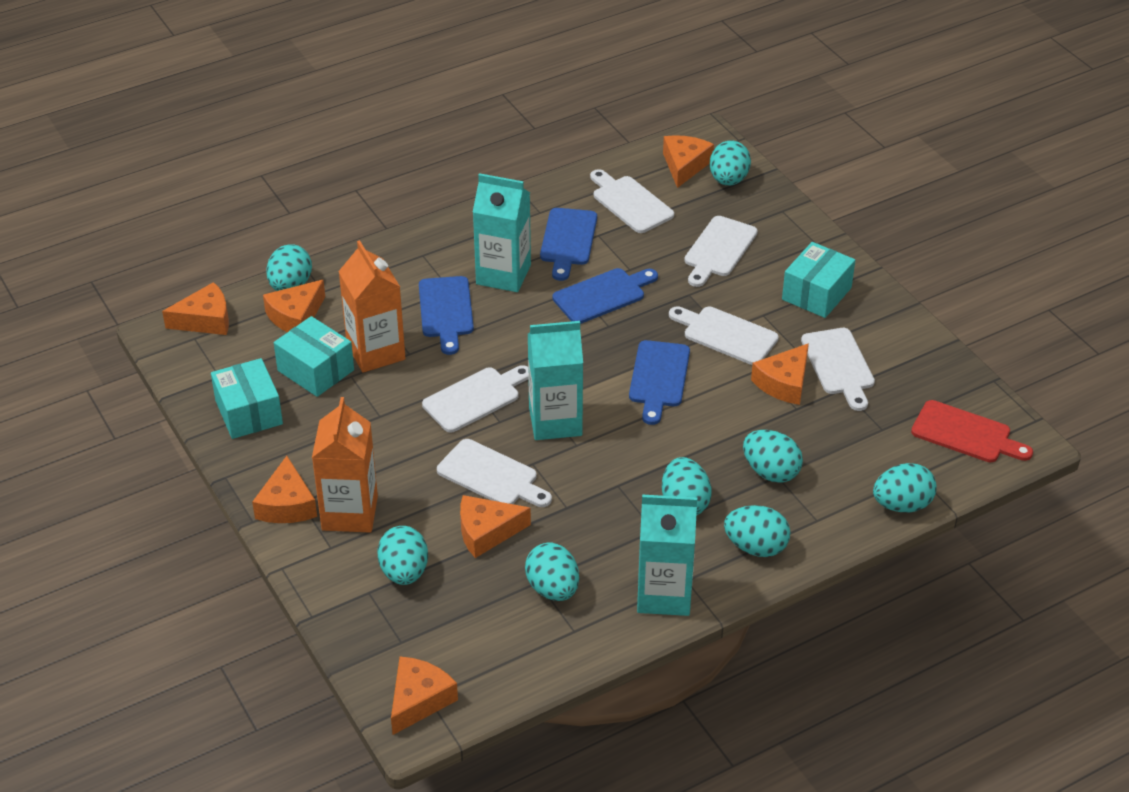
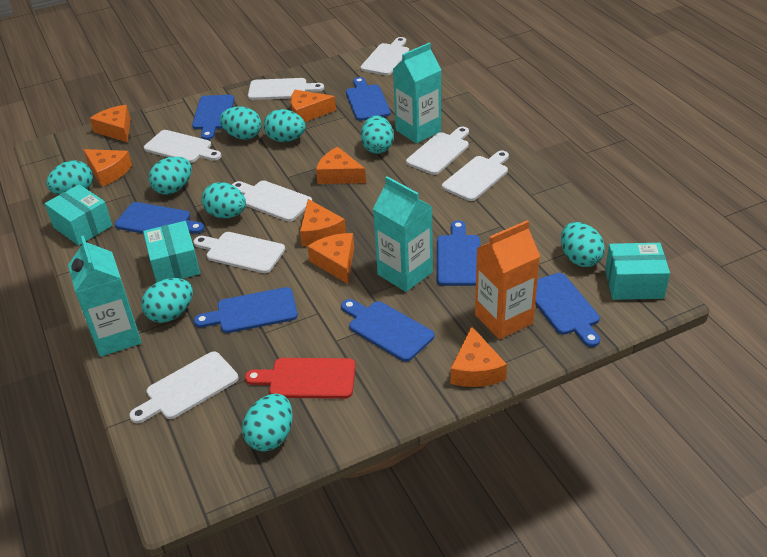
blue cutting board: [419,276,474,355] [540,208,597,281] [553,268,658,324] [629,340,690,425] = 4 -> [115,202,204,234] [192,95,234,140] [194,287,298,333] [341,299,434,362] [346,77,391,121] [437,220,480,286] [535,273,600,347] = 7
orange carton: [312,397,378,533] [338,240,406,373] = 2 -> [475,220,540,339] = 1
turquoise egg: [266,244,312,291] [377,526,428,585] [525,542,579,601] [662,457,711,515] [710,140,751,186] [724,505,790,557] [743,430,803,483] [873,463,937,513] = 8 -> [46,160,93,195] [141,278,193,323] [149,157,192,195] [202,182,246,218] [220,106,261,140] [242,394,293,452] [264,109,306,142] [361,115,394,154] [561,222,605,267] = 9
white cutting board: [422,365,528,432] [437,439,552,507] [590,169,674,233] [669,306,779,365] [684,216,758,287] [801,328,875,411] = 6 -> [129,351,238,423] [144,130,221,163] [194,232,285,273] [232,181,312,222] [248,78,324,100] [360,37,409,75] [406,127,469,175] [442,151,509,201] = 8

